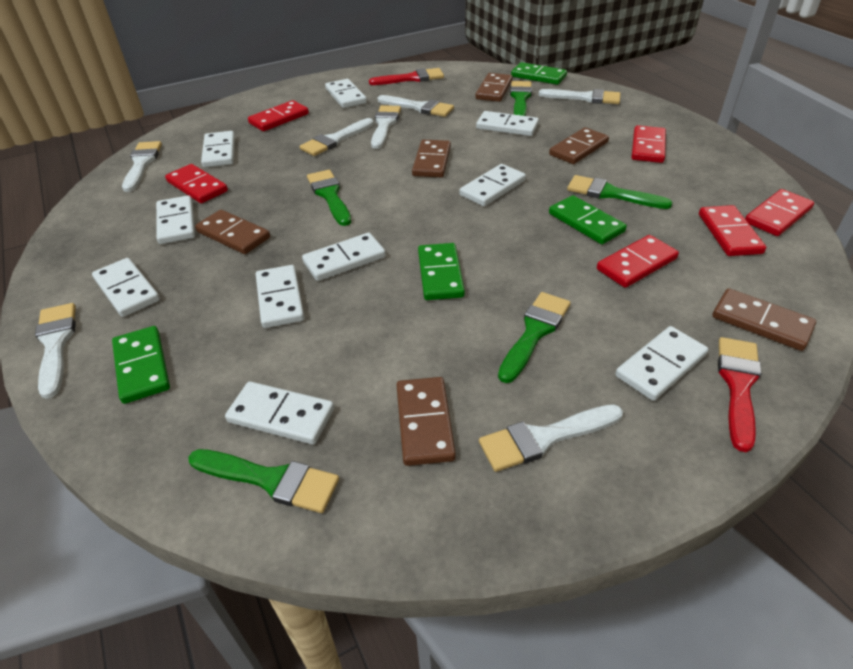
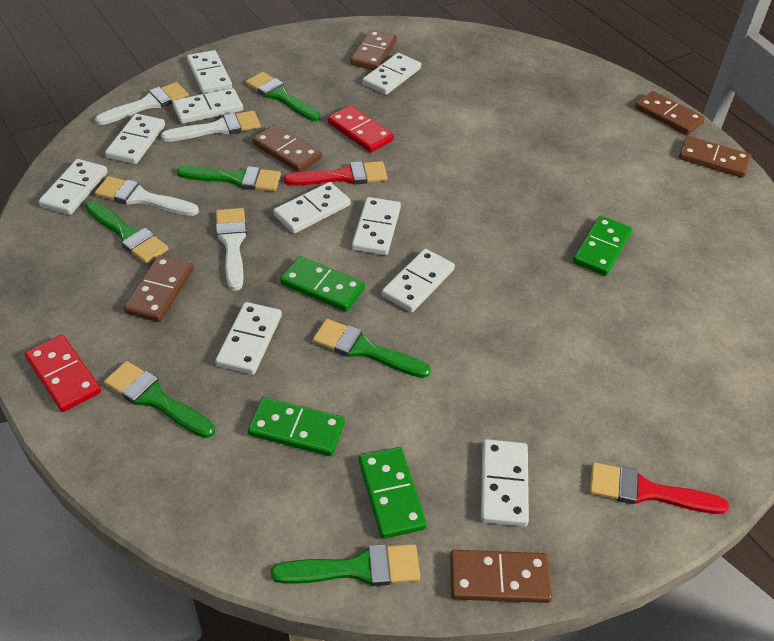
green brush: [188,449,339,513] [307,170,351,226] [498,292,571,383] [510,81,532,116] [567,175,673,209] = 5 -> [85,201,169,264] [104,361,215,438] [176,166,281,191] [246,72,320,121] [271,544,420,586] [313,319,431,378] = 6
red domino: [165,164,228,203] [248,100,309,131] [597,235,679,288] [631,125,666,163] [699,205,766,256] [745,189,814,236] = 6 -> [25,335,101,412] [328,105,394,153] = 2
white brush: [35,303,76,399] [122,141,162,192] [300,118,374,156] [371,105,401,149] [378,95,454,117] [479,404,623,472] [539,89,621,104] = 7 -> [95,82,189,125] [95,176,199,216] [161,111,261,142] [216,208,247,291] = 4

